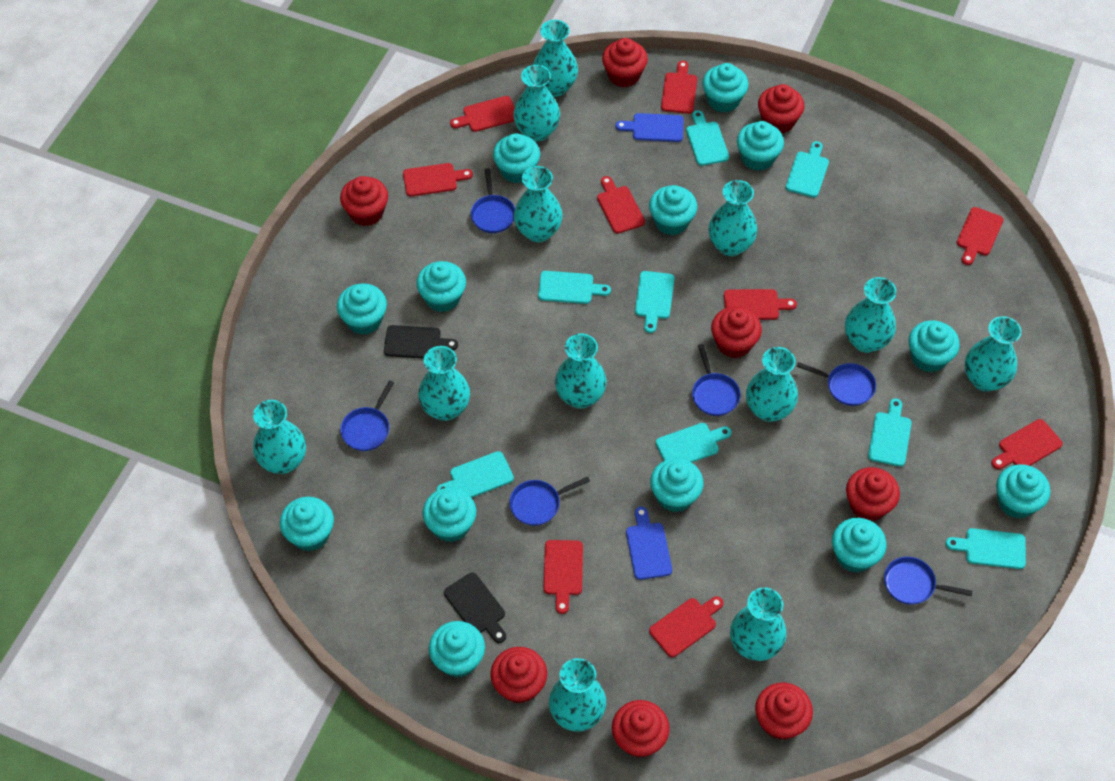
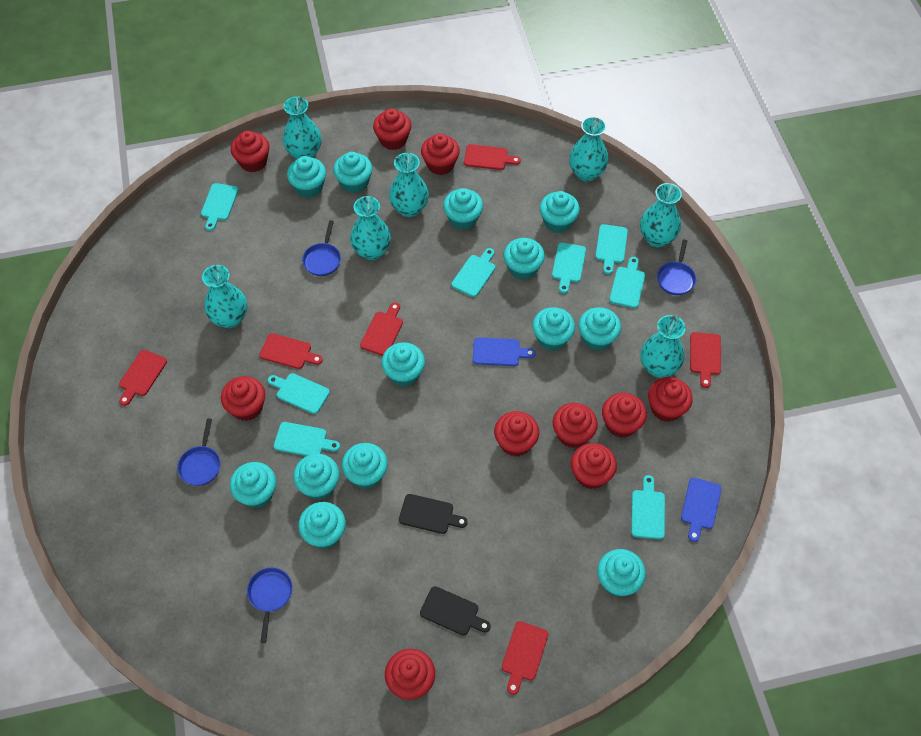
blue pan: [340,380,394,451] [471,168,515,233] [509,477,590,526] [692,344,741,416] [796,362,876,406] [884,557,972,605] = 6 -> [177,419,221,486] [247,567,293,643] [302,220,341,276] [657,239,696,295] = 4
red cupcake: [340,176,388,226] [490,647,547,704] [602,38,648,87] [612,700,670,758] [711,307,762,358] [755,683,813,740] [758,84,804,134] [846,467,900,521] = 8 -> [221,376,265,421] [231,131,269,173] [373,108,411,150] [385,649,435,700] [421,133,460,175] [494,411,539,456] [553,403,598,448] [571,443,617,489] [602,393,647,438] [648,377,693,422] = 10
red cutting board: [403,163,473,197] [450,96,515,132] [544,540,583,614] [597,176,645,234] [649,596,724,657] [661,61,697,114] [724,289,797,320] [957,207,1004,265] [991,419,1063,469] = 9 -> [119,350,167,406] [259,333,323,369] [360,302,403,356] [464,144,521,170] [502,621,548,695] [690,332,721,388] = 6
turquoise vase: [253,400,306,474] [418,346,470,421] [513,65,560,142] [514,166,563,242] [533,20,578,97] [549,658,606,731] [555,333,607,409] [708,180,758,256] [730,587,787,661] [746,347,798,422] [845,277,897,353] [965,316,1022,392] = 12 -> [202,265,247,328] [283,96,321,159] [350,196,391,260] [389,153,429,217] [569,116,608,181] [640,183,682,247] [641,315,686,378] = 7

